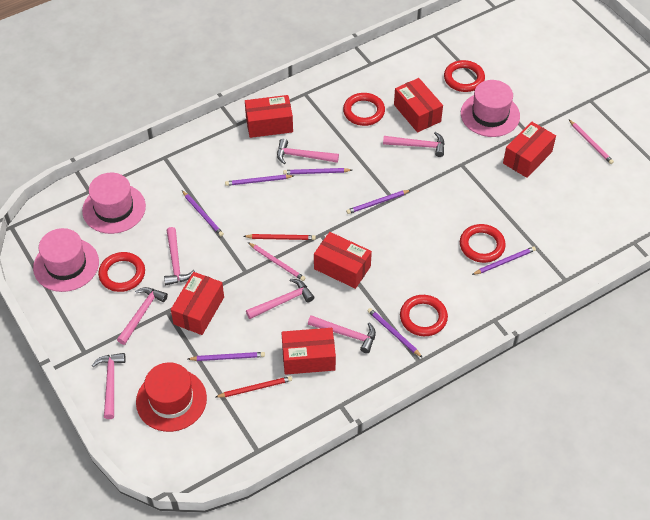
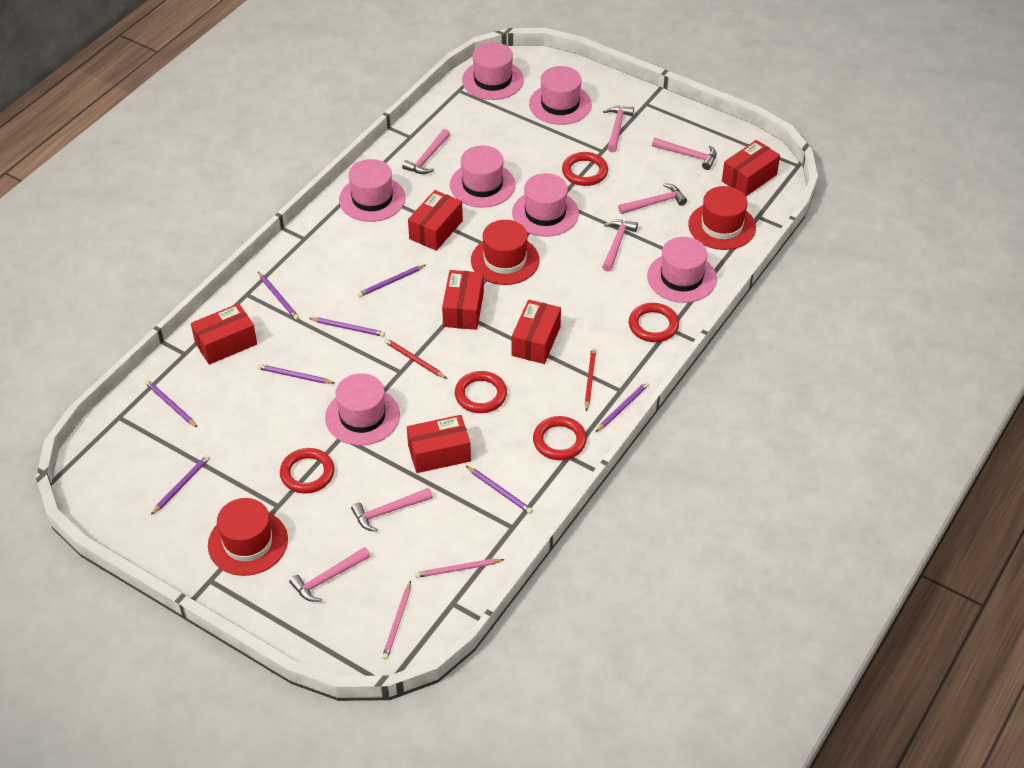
pink hat: [33,228,99,292] [82,173,146,234] [461,80,520,137] = 3 -> [325,373,400,446] [339,159,405,222] [450,145,515,208] [462,42,524,100] [512,173,579,237] [529,66,592,125] [647,237,717,303] = 7
purple pencil: [182,191,224,236] [188,352,265,361] [225,175,294,186] [283,168,352,175] [346,190,411,214] [367,308,423,358] [472,246,536,275] = 7 -> [145,380,197,427] [151,455,210,515] [257,364,334,384] [258,272,299,320] [309,318,385,337] [357,265,426,297] [466,466,533,514] [596,381,649,432] = 8
red hat: [136,362,207,432] = 1 -> [208,498,288,576] [471,220,539,285] [688,186,756,250] = 3

